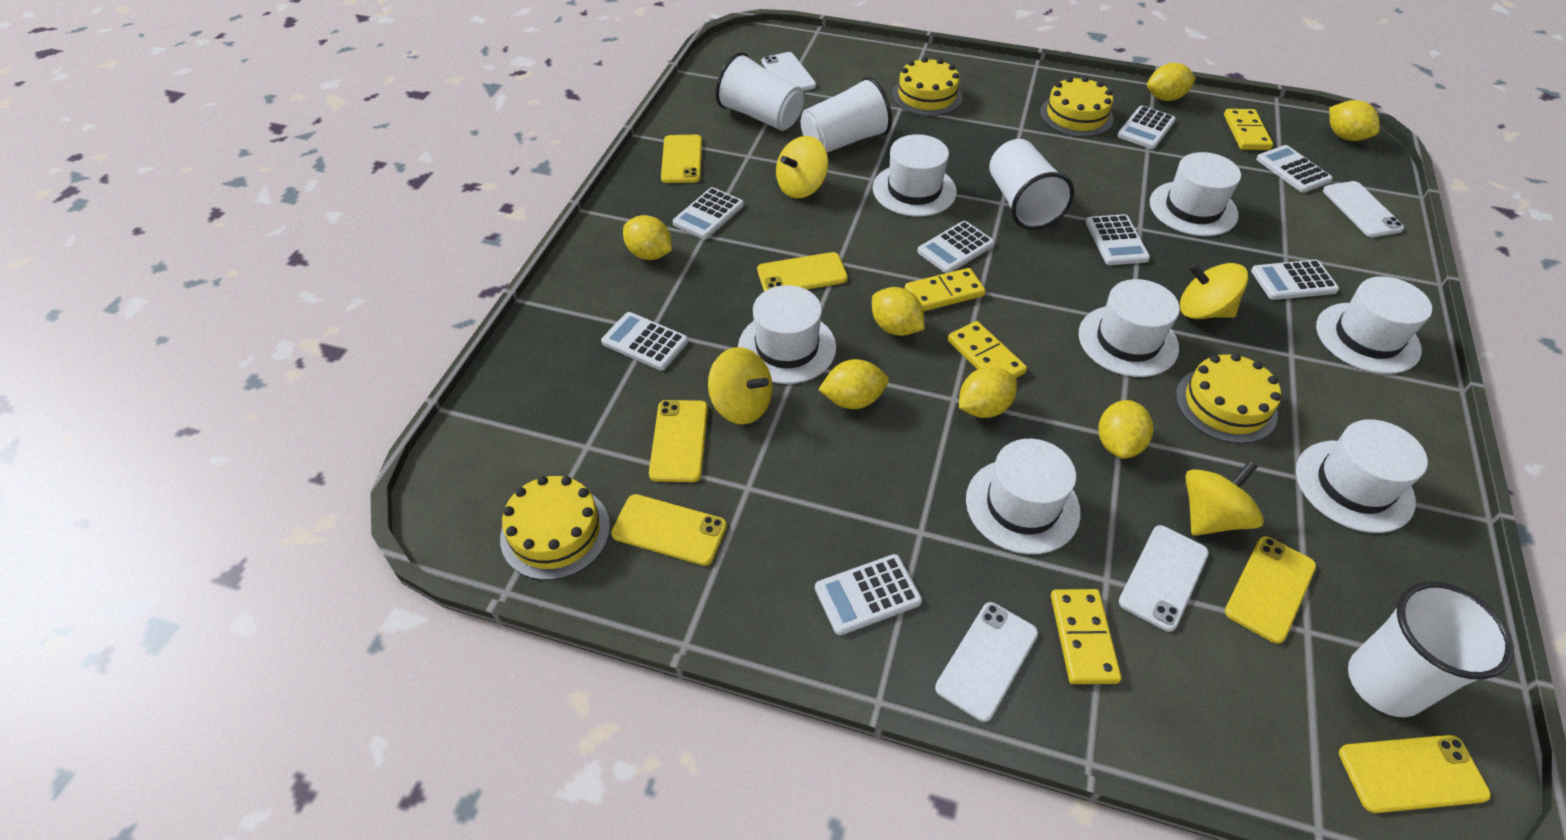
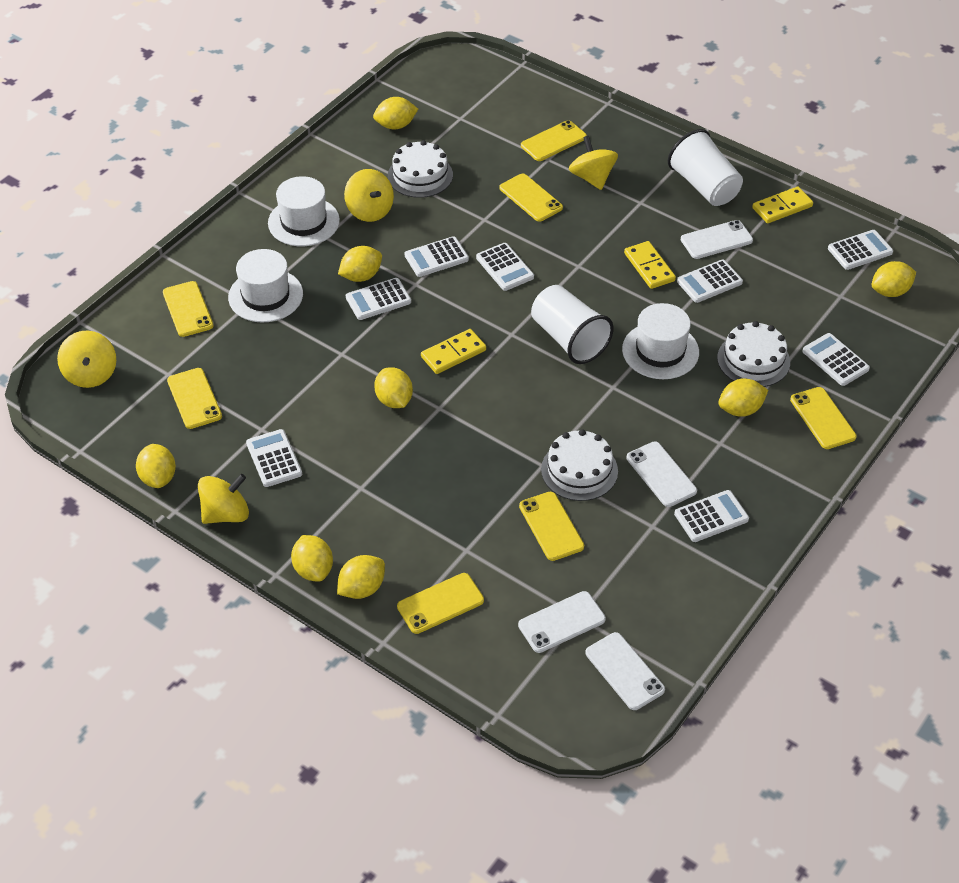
white cake: none = 0 -> [388,140,453,198] [541,429,618,501] [717,321,790,387] = 3
white cup: [716,52,804,131] [801,77,892,153] [989,139,1074,230] [1348,582,1514,717] = 4 -> [531,285,614,364] [668,129,743,206] = 2
white hat: [738,285,836,384] [873,134,957,217] [966,439,1081,554] [1079,279,1180,377] [1150,152,1241,236] [1296,419,1428,533] [1316,276,1432,374] = 7 -> [228,249,303,323] [268,176,340,246] [622,303,699,379] = 3
yellow cake: [500,476,610,580] [892,57,963,116] [1040,76,1114,137] [1176,353,1281,444] = 4 -> none = 0
yellow domino: [905,268,986,311] [948,321,1027,378] [1051,589,1121,684] [1224,109,1273,150] = 4 -> [421,329,486,374] [624,241,676,289] [752,187,813,223] = 3
yellow lemon: [623,215,672,260] [818,359,888,409] [872,287,924,336] [959,367,1017,418] [1098,400,1153,459] [1147,63,1196,101] [1329,100,1380,141] = 7 -> [136,444,176,488] [291,535,333,582] [337,555,385,599] [338,246,382,282] [373,97,418,129] [374,367,413,408] [718,378,768,417] [872,261,916,297] = 8
yellow phone: [611,494,727,566] [649,400,708,482] [661,135,702,183] [757,252,848,291] [1225,536,1316,644] [1339,735,1491,813] = 6 -> [163,281,213,337] [167,368,222,429] [397,573,484,634] [500,174,563,222] [519,492,584,561] [521,120,587,161] [790,387,857,449] = 7

